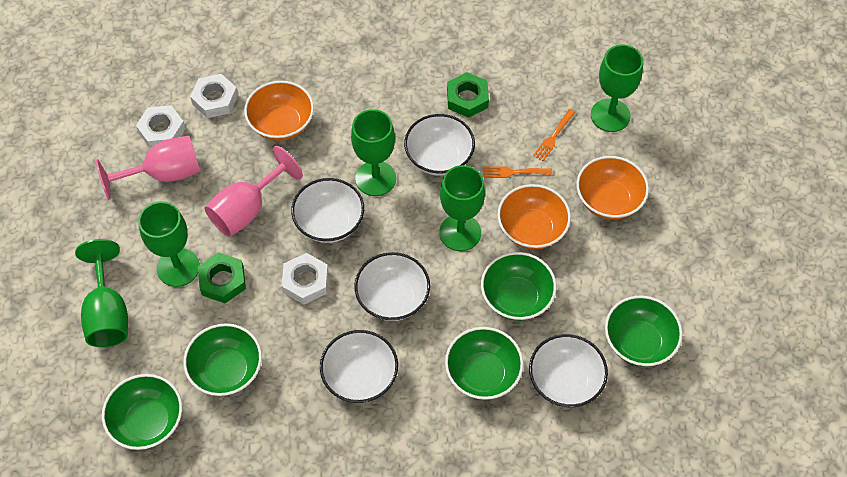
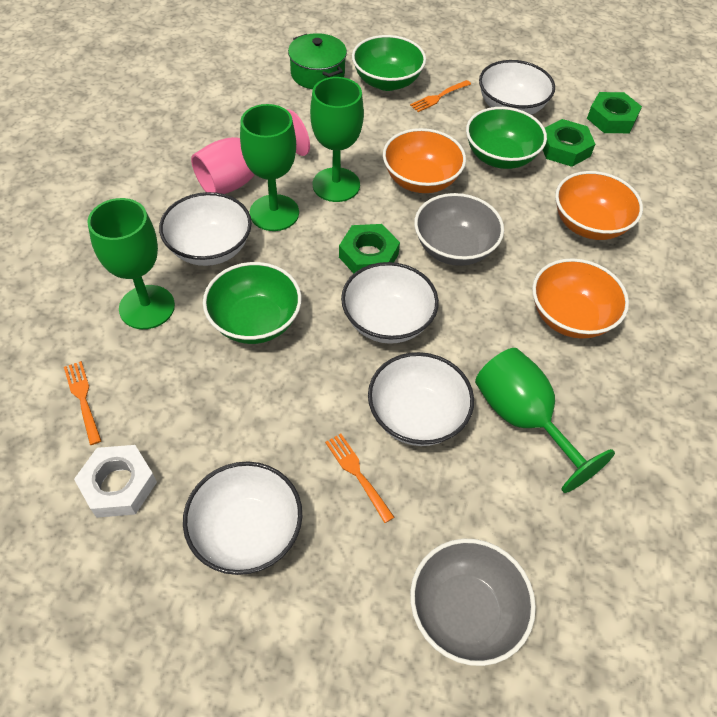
green bowl: [102,374,182,450] [183,323,262,396] [445,327,523,400] [481,252,556,321] [605,296,682,366] = 5 -> [203,262,302,344] [352,35,426,91] [466,107,547,169] = 3
green goblet: [75,239,128,347] [138,201,200,287] [351,109,396,196] [439,165,485,251] [591,45,643,132] = 5 -> [87,198,175,329] [240,104,299,231] [310,77,364,202] [475,348,615,493] = 4
green nut: [198,252,246,303] [447,72,489,118] = 2 -> [339,224,400,274] [543,119,595,167] [587,92,642,133] = 3
green pot: none = 0 -> [288,33,347,89] = 1
grey bowl: none = 0 -> [410,539,536,666] [414,193,504,266] = 2
orange fork: [483,167,552,178] [533,109,575,161] = 2 -> [64,361,101,445] [325,434,394,523] [410,80,471,112] = 3
pink goblet: [96,135,201,200] [205,146,303,237] = 2 -> [191,109,310,194] = 1
white nut: [136,105,186,148] [190,74,238,118] [282,253,329,305] = 3 -> [74,445,157,518] = 1

